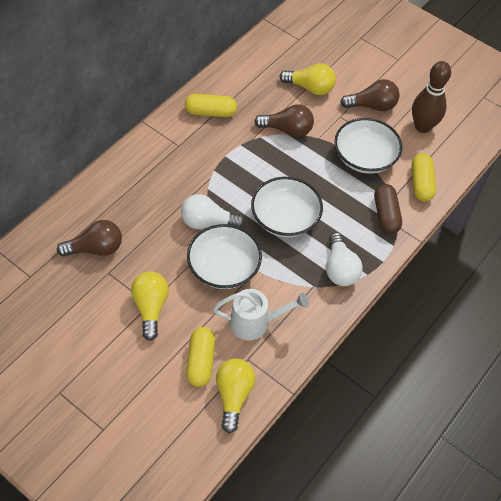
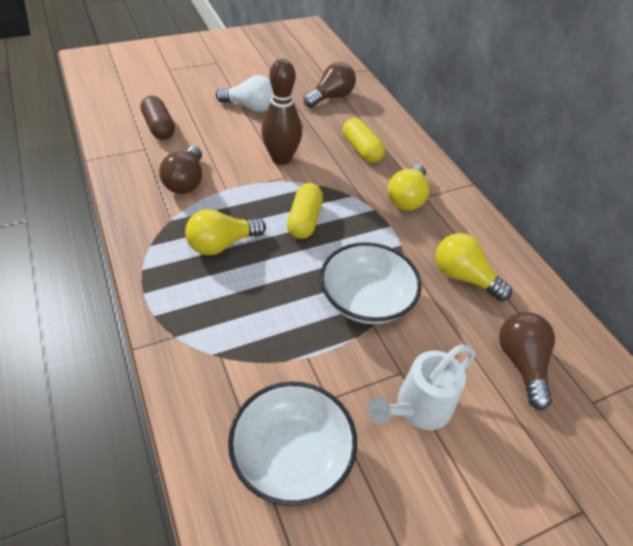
white bowl: [187,224,262,289] [251,177,323,237] [334,118,402,174] = 3 -> [228,381,357,506] [320,242,422,324] = 2
white light bulb: [181,194,245,229] [326,232,363,286] = 2 -> [216,75,273,112] = 1
yellow capsule: [185,94,237,117] [186,327,215,387] [412,153,436,202] = 3 -> [287,183,323,239] [343,118,385,163] = 2

